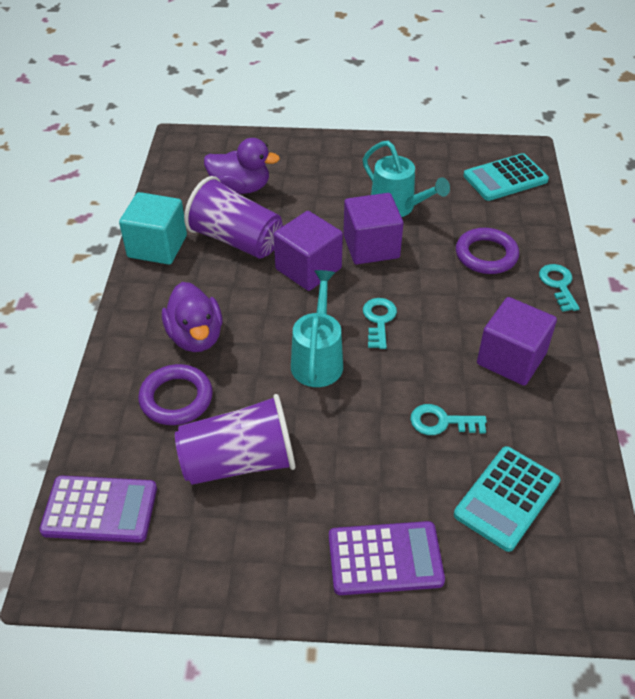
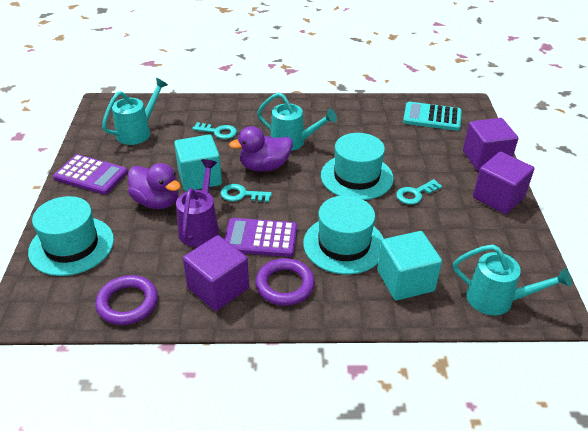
purple cup: [175,394,295,485] [184,176,283,259] = 2 -> none = 0
purple watering can: none = 0 -> [176,159,219,247] = 1
turquoise calculator: [454,446,560,552] [463,153,549,201] = 2 -> [403,102,462,131] = 1
turquoise cube: [119,192,187,265] = 1 -> [174,134,222,191] [377,231,442,301] = 2
turquoise hat: none = 0 -> [28,196,114,276] [303,196,384,275] [321,133,394,200] = 3
turquoise watering can: [291,270,343,387] [363,141,450,217] = 2 -> [102,78,168,145] [257,93,337,151] [453,244,572,315] = 3

